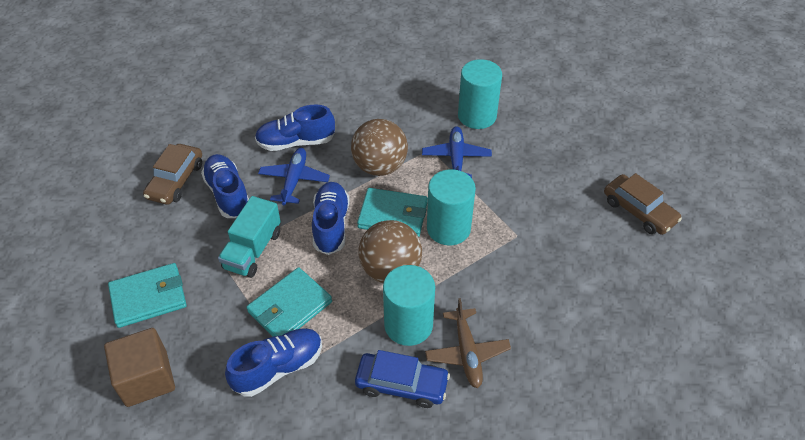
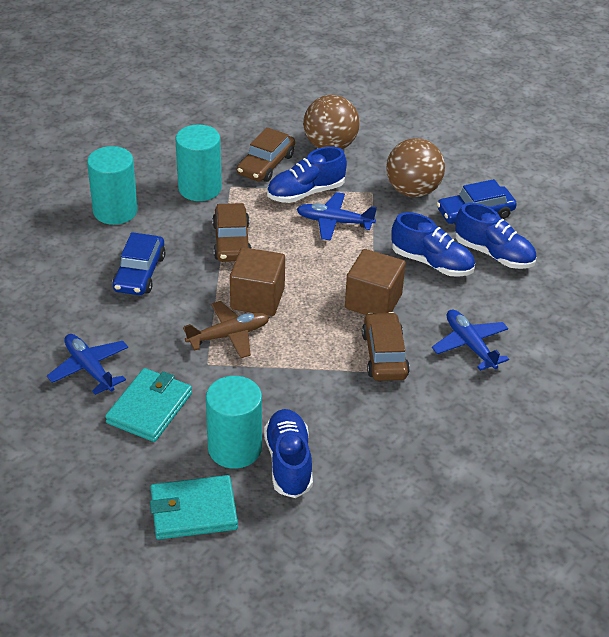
blue car: [355,350,450,408] = 1 -> [113,232,165,295] [437,179,517,224] = 2
blue plane: [258,148,330,205] [422,126,492,178] = 2 -> [47,334,128,395] [296,192,377,241] [432,309,509,371] = 3
brown car: [143,144,202,205] [604,173,682,235] = 2 -> [212,203,252,262] [237,127,295,182] [362,312,410,381] = 3
brown cube: [104,328,175,407] = 1 -> [230,247,285,316] [345,249,406,315] = 2
turquoise truck: [218,196,281,278] = 1 -> none = 0
turquoise wallet: [108,263,187,328] [246,267,332,337] [357,188,428,237] = 3 -> [105,368,192,442] [150,475,238,539] = 2

